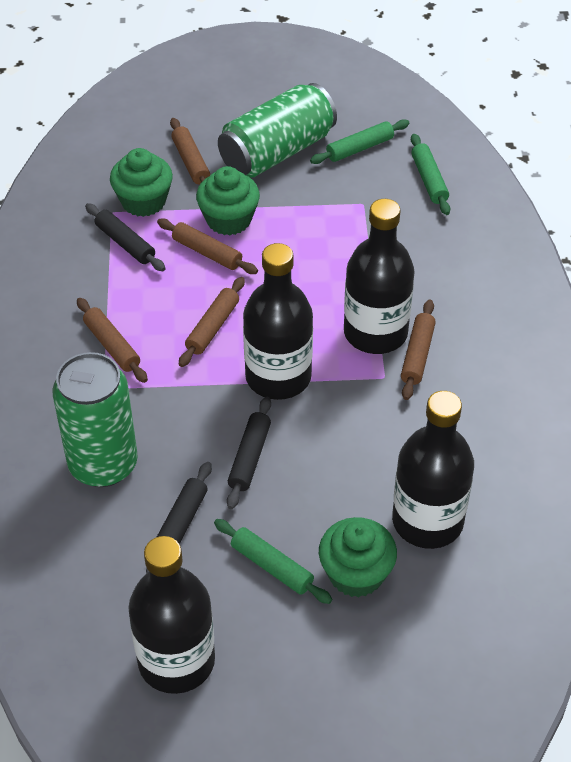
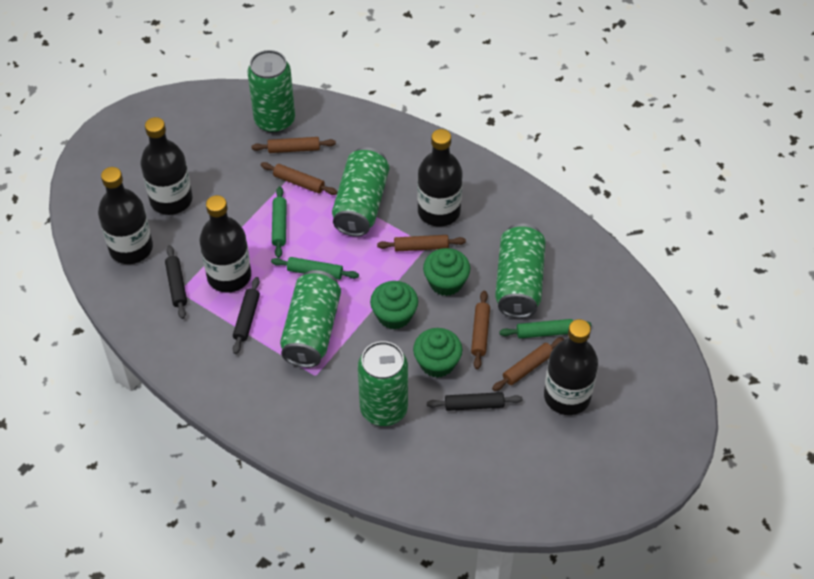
black bottle: [128,536,215,694] [243,243,313,400] [344,199,414,354] [392,391,474,549] = 4 -> [98,167,153,264] [141,117,192,215] [199,195,251,293] [417,129,463,227] [544,319,598,415] = 5
green can: [53,352,138,487] [218,83,337,178] = 2 -> [247,50,295,133] [280,270,341,368] [332,147,389,237] [358,341,408,426] [495,224,546,318] = 5

